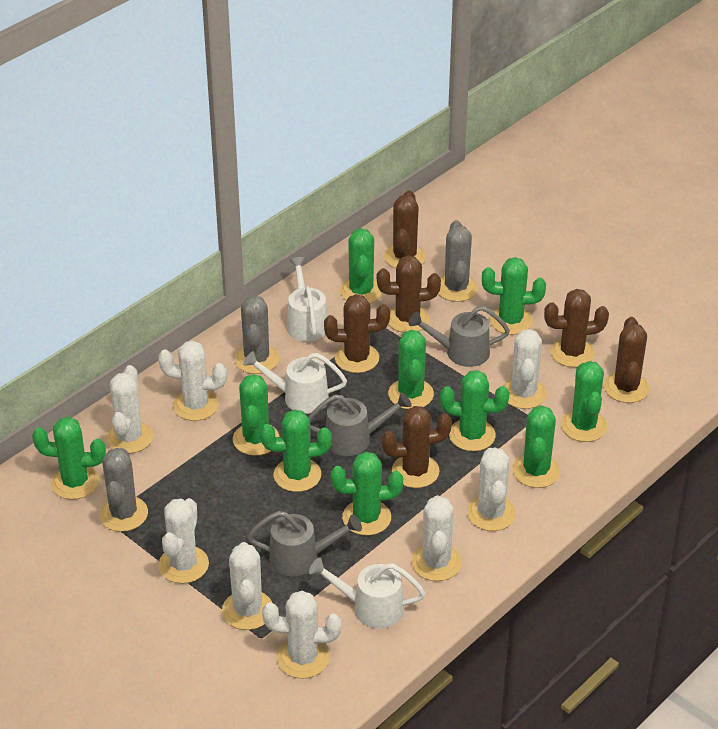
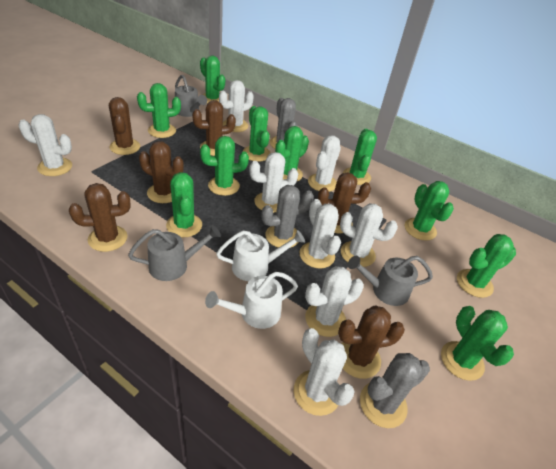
white watering can: [243,351,347,414] [287,257,328,342] [309,557,426,628] = 3 -> [205,272,298,329] [216,230,305,281] = 2

